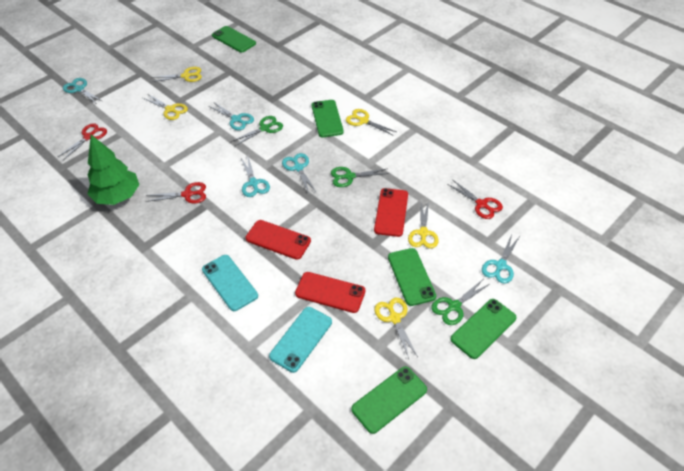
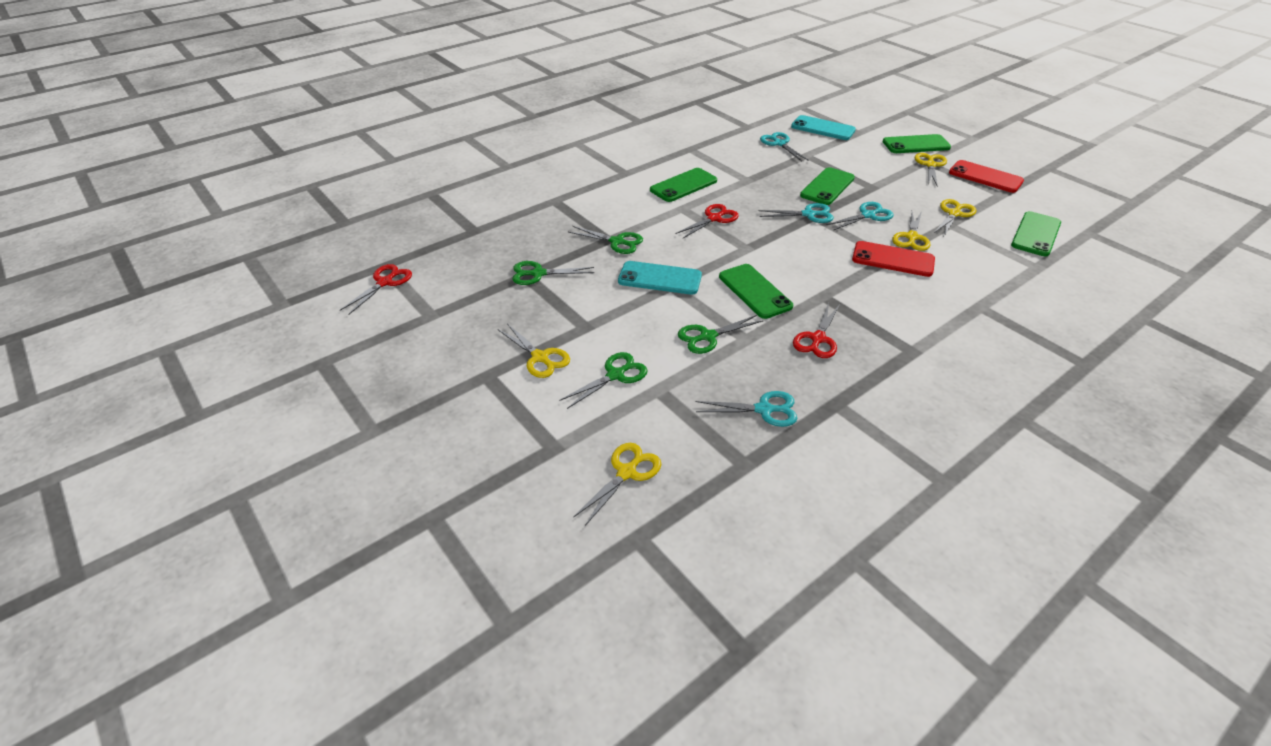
green scissors: [231,116,283,146] [331,167,390,187] [431,279,491,325] = 3 -> [512,261,594,285] [559,352,648,409] [568,226,643,254] [678,315,764,354] = 4
green tree: [88,135,139,205] = 1 -> none = 0
red phone: [246,220,311,260] [295,272,365,313] [374,188,408,237] = 3 -> [852,241,935,277] [949,160,1024,193] = 2
turquoise scissors: [63,78,102,103] [209,103,254,130] [241,157,270,197] [282,153,317,193] [482,234,520,284] = 5 -> [695,391,797,427] [758,203,834,223] [760,132,809,161] [827,202,894,230] = 4

